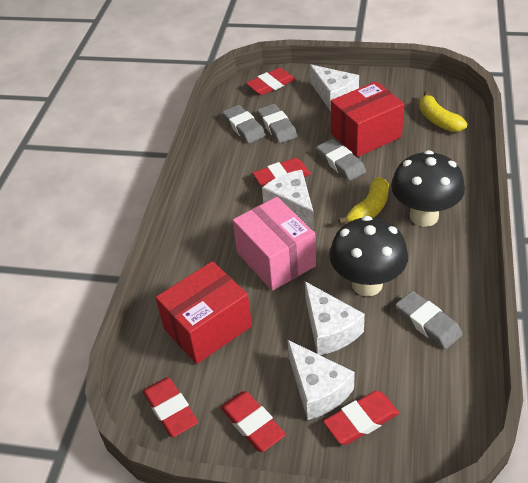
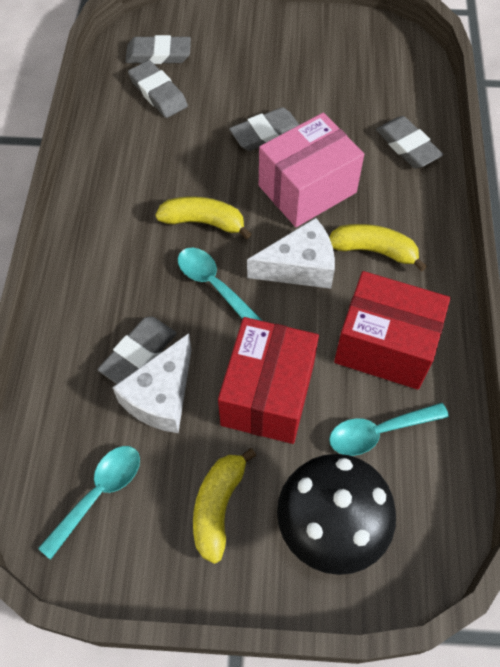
black mushroom: [329,216,408,296] [391,150,465,227] = 2 -> [277,454,396,575] = 1
grey eraser: [222,105,266,143] [257,104,298,143] [316,139,366,181] [395,291,463,349] = 4 -> [97,317,177,384] [125,35,191,64] [128,60,188,118] [229,107,299,151] [376,116,443,168] = 5
red eraser: [143,377,198,437] [220,391,286,452] [246,68,296,95] [253,158,311,187] [323,391,399,445] = 5 -> none = 0
turquoise spoon: none = 0 -> [38,446,140,560] [178,248,263,321] [329,403,449,456] = 3
white cheese: [262,170,314,230] [287,340,355,420] [305,281,365,355] [310,64,359,111] = 4 -> [112,333,191,433] [247,218,335,289] = 2
yellow banana: [338,177,389,224] [419,91,468,132] = 2 -> [155,196,252,239] [193,448,256,564] [329,224,427,272] = 3

